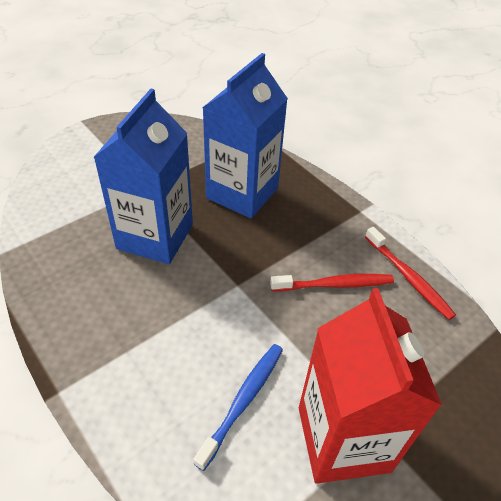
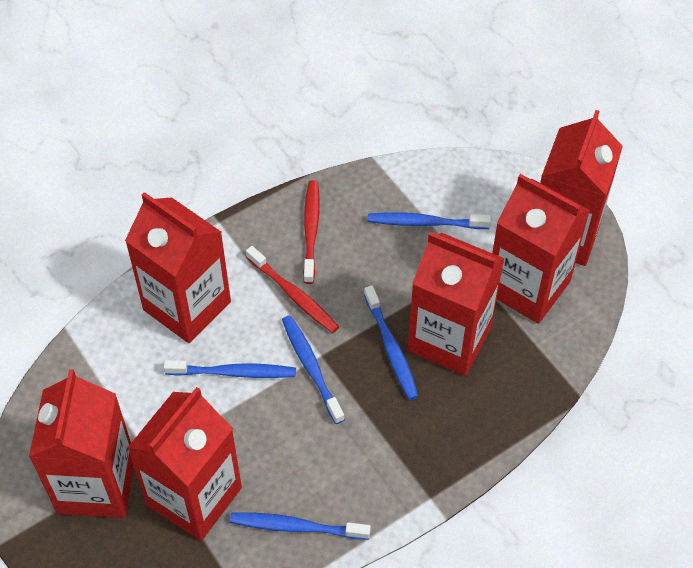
blue carton: [93,89,193,264] [202,53,288,218] = 2 -> none = 0
blue toothbrush: [193,344,283,471] = 1 -> [163,360,296,378] [230,512,371,540] [282,315,345,424] [364,285,418,400] [368,212,491,229] = 5
red carton: [299,288,442,484] = 1 -> [29,369,134,518] [125,192,231,343] [127,387,242,541] [408,232,505,376] [492,174,590,324] [540,110,623,266] = 6

